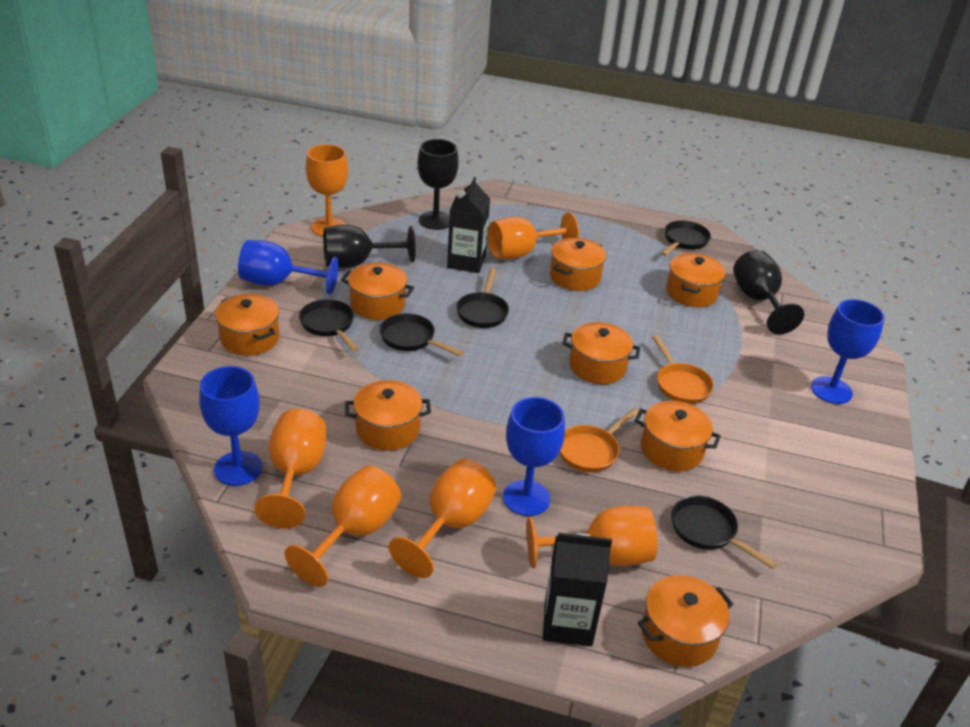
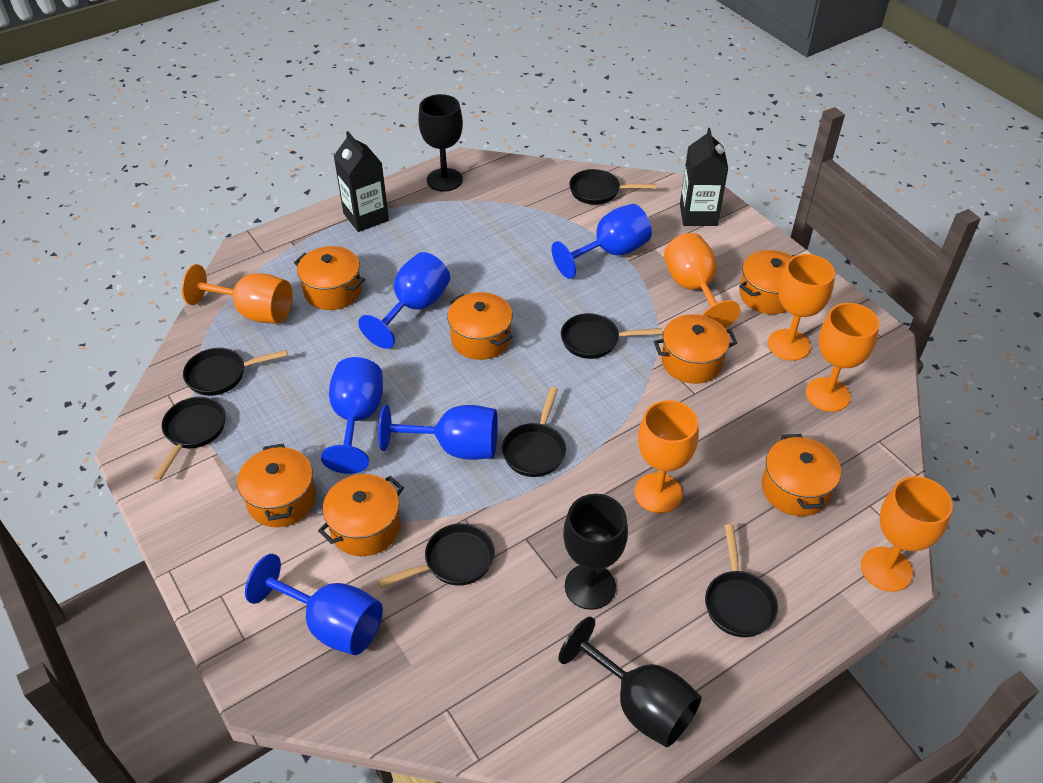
black pan: [299,299,359,352] [380,313,464,356] [456,268,509,328] [661,220,711,256] [671,495,777,569] = 5 -> [153,397,226,481] [183,348,288,396] [378,523,494,588] [502,387,566,477] [561,313,662,359] [569,169,657,205] [705,524,778,637] = 7
blue goblet: [199,366,262,486] [238,240,338,295] [503,397,565,516] [811,299,885,404] = 4 -> [245,554,383,655] [321,357,383,474] [358,252,450,349] [378,405,498,460] [552,204,652,279] = 5
orange pan: [559,408,639,473] [652,335,714,404] = 2 -> none = 0
orange pot: [215,294,279,356] [341,262,414,320] [345,380,431,451] [550,238,606,291] [562,322,640,384] [634,401,721,471] [637,575,733,667] [666,253,726,307] = 8 -> [237,444,316,527] [294,246,365,310] [318,474,404,556] [447,292,513,360] [654,314,737,384] [739,250,795,314] [762,434,841,516] = 7

